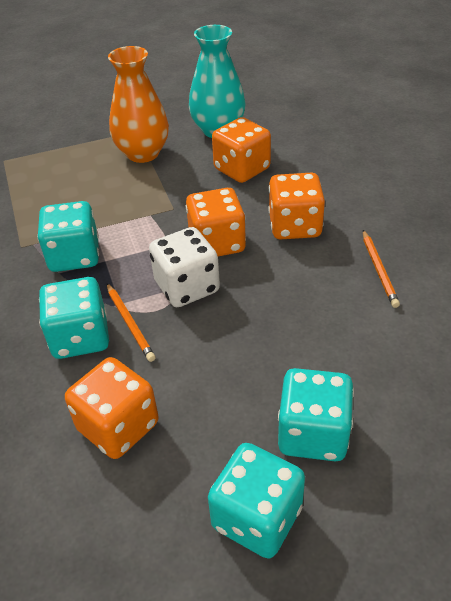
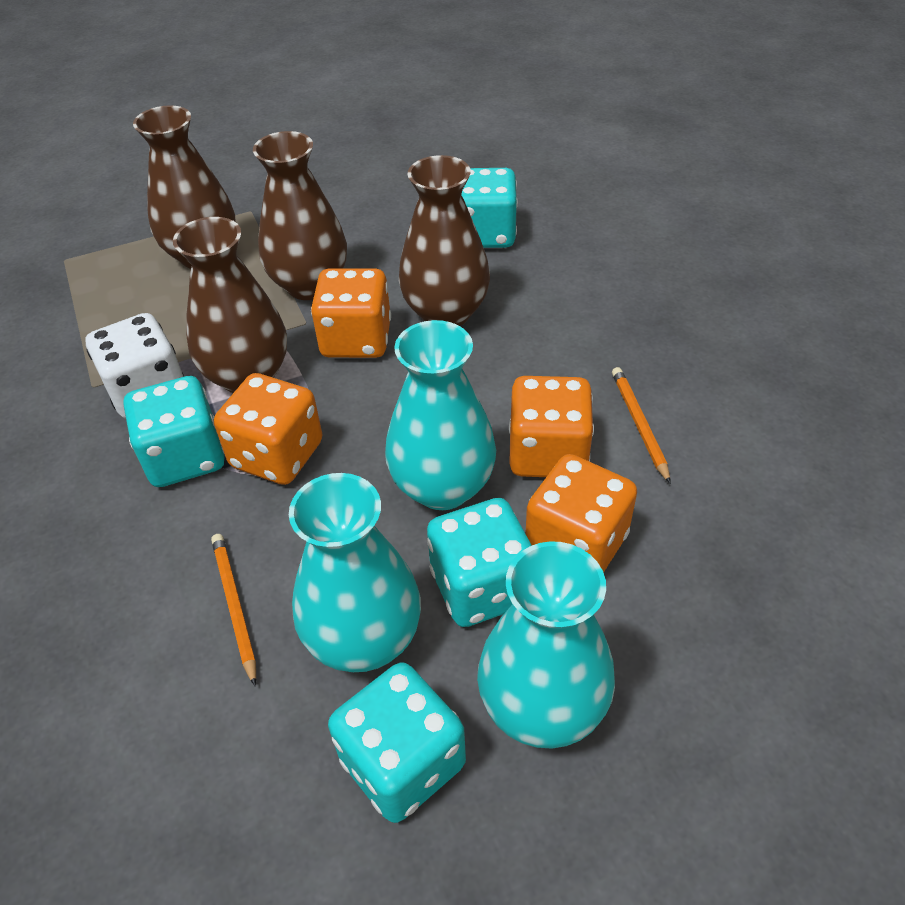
brown vase: none = 0 -> [133,105,236,269] [173,217,287,393] [253,131,347,300] [399,155,490,326] = 4
orange vase: [108,46,169,163] = 1 -> none = 0
turquoise vase: [189,25,246,138] = 1 -> [289,473,421,672] [385,320,496,510] [477,541,615,749] = 3

